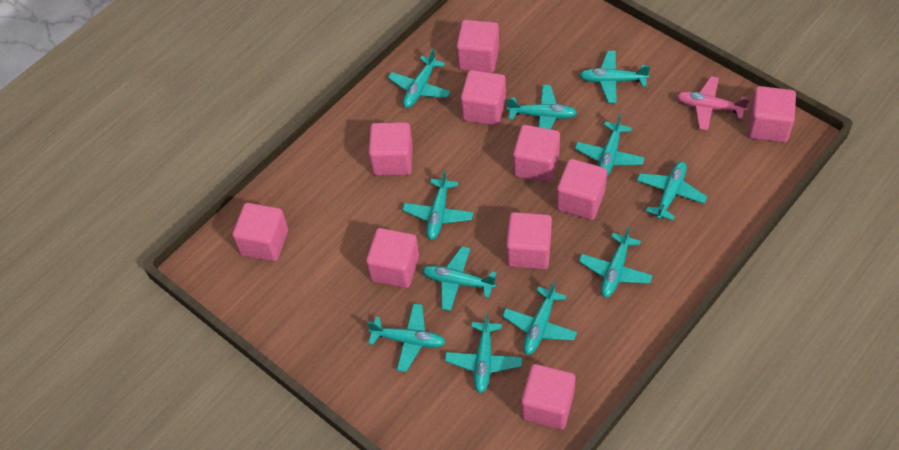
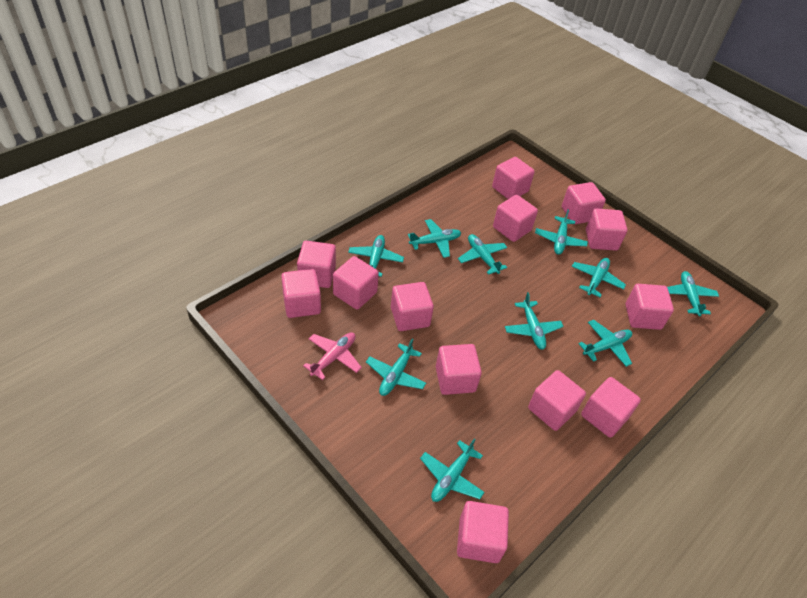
pink cube: [232,203,288,261] [366,228,419,288] [369,122,413,175] [456,20,499,73] [460,70,506,126] [506,212,552,269] [513,125,560,183] [521,364,576,429] [556,159,607,220] [748,86,796,143] = 10 -> [281,269,321,318] [297,241,336,288] [333,256,379,310] [391,282,434,331] [436,344,482,395] [457,501,509,563] [492,157,535,199] [493,195,538,242] [528,370,586,431] [562,182,606,224] [581,377,641,438] [586,208,627,251] [626,284,674,330] = 13
turquoise plane: [367,303,446,372] [388,48,451,108] [402,170,473,240] [422,246,496,311] [445,313,522,393] [502,281,577,355] [507,85,577,129] [575,113,645,177] [579,51,650,103] [579,226,653,298] [637,161,707,221] = 11 -> [348,235,404,277] [366,338,426,396] [408,219,461,258] [420,438,485,502] [458,234,507,275] [505,292,563,350] [535,209,588,255] [572,258,626,297] [578,320,632,367] [667,271,719,316] = 10

